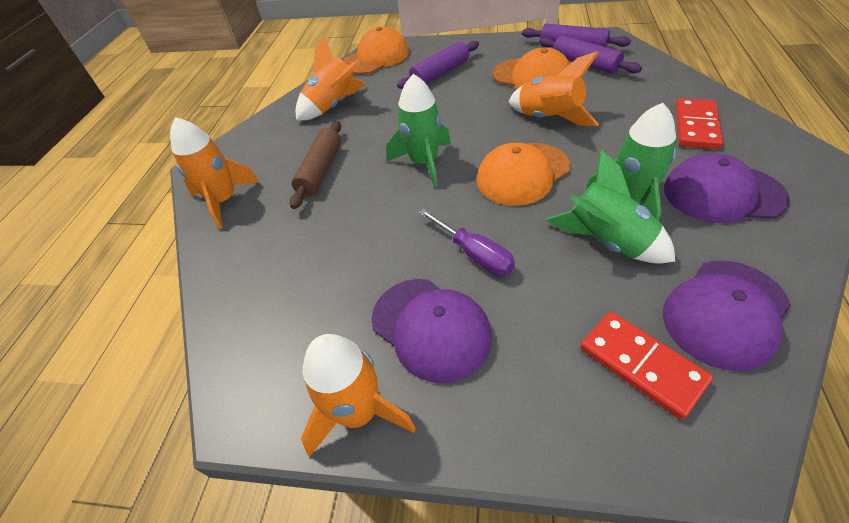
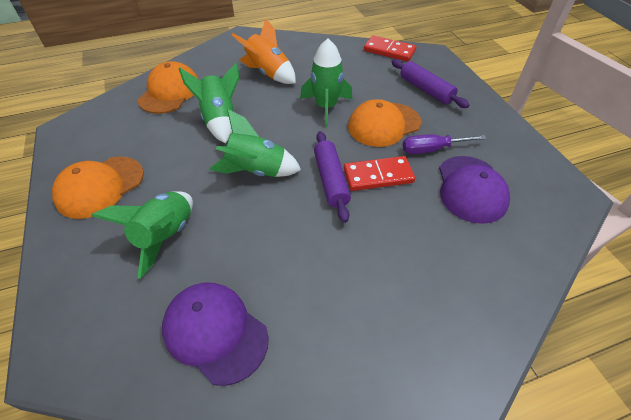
brown rolling pin: [290,121,341,209] = 1 -> none = 0
green rocket: [386,74,451,187] [546,150,675,263] [584,103,676,221] = 3 -> [92,191,193,279] [179,62,239,143] [209,109,301,177] [300,39,352,127] = 4
orange rocket: [170,117,260,229] [296,36,366,121] [301,334,416,457] [509,51,599,126] = 4 -> [232,19,296,84] = 1
purple cap: [371,279,492,383] [663,261,791,371] [664,153,790,223] = 3 -> [162,283,269,386] [439,156,510,224] = 2
purple rolling pin: [397,41,479,89] [522,24,631,47] [539,35,642,74] = 3 -> [314,131,351,223] [391,59,469,108] = 2

